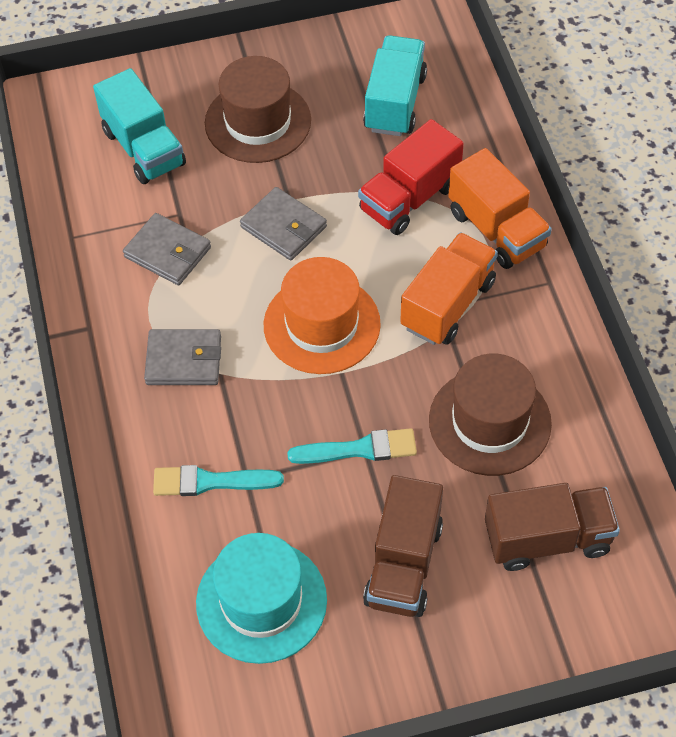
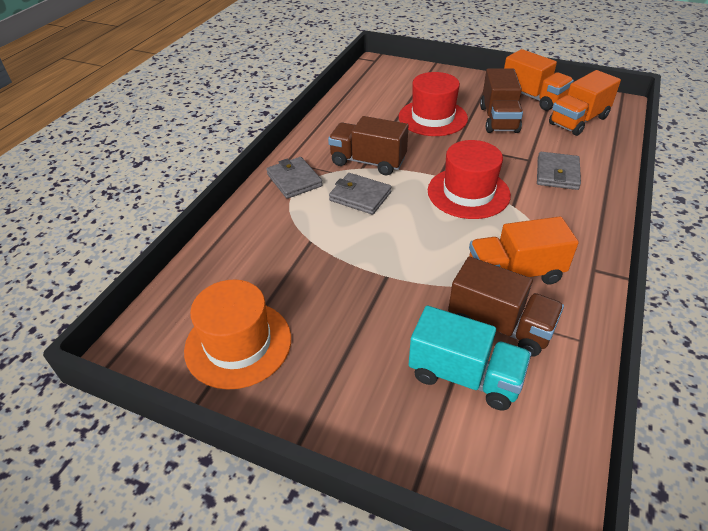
brown hat: [205,56,311,163] [429,354,552,476] = 2 -> none = 0
brown truck: [363,475,443,617] [485,483,620,571] = 2 -> [328,116,408,175] [448,257,564,357] [480,68,523,133] = 3
orange truck: [400,232,498,345] [448,148,552,269] = 2 -> [469,216,579,284] [504,49,574,110] [549,70,621,136] = 3
red hat: none = 0 -> [399,72,468,136] [428,140,511,219] = 2
red truck: [358,119,464,235] = 1 -> none = 0
turquoise brush: [153,465,284,496] [287,428,417,464] = 2 -> none = 0
turquoise hat: [196,533,327,664] = 1 -> none = 0
turquoise truck: [93,68,186,184] [363,35,427,136] = 2 -> [409,306,531,410] = 1

